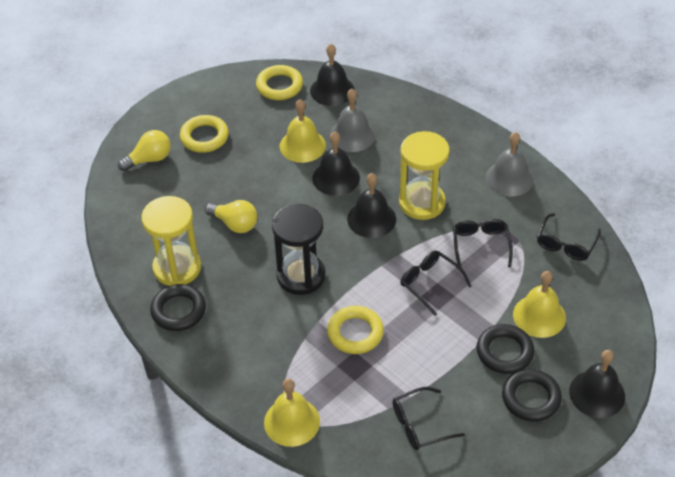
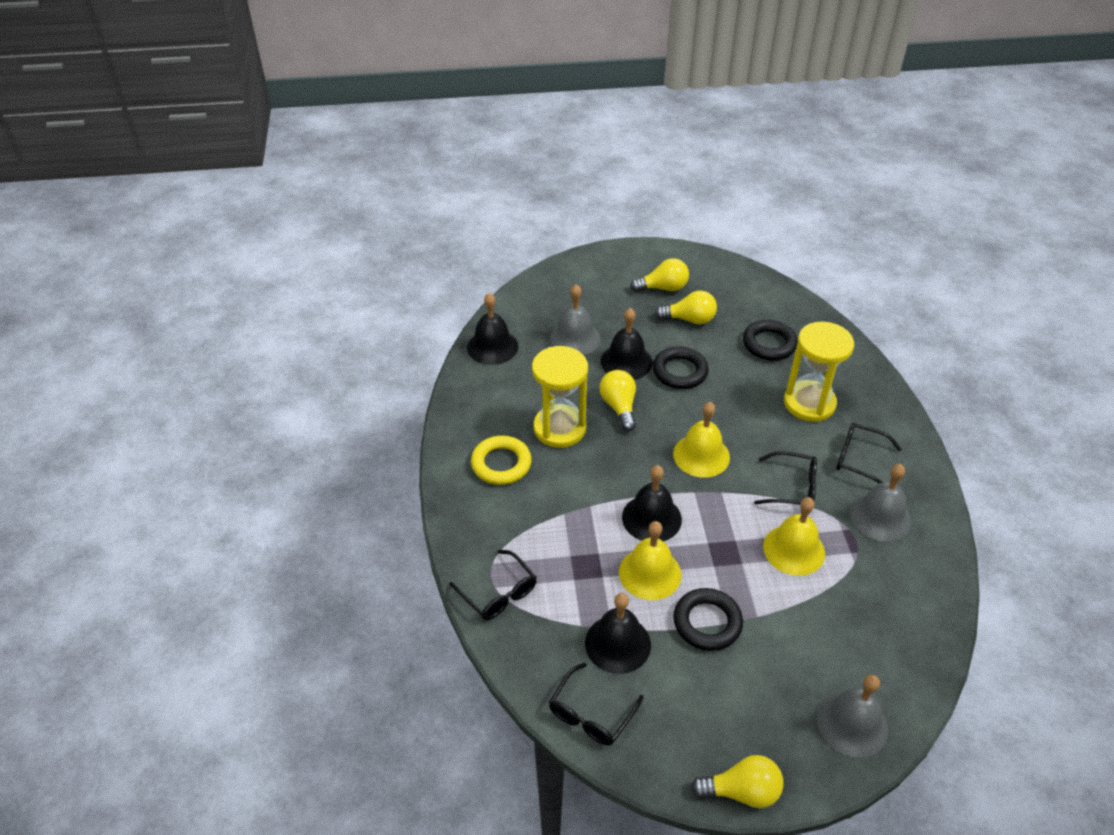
black hourglass: [272,204,325,295] = 1 -> none = 0
grey bell: [330,89,376,152] [485,132,534,197] = 2 -> [550,284,600,355] [817,675,888,758] [850,464,911,542] = 3
yellow light bulb: [118,130,171,171] [205,200,257,233] = 2 -> [599,370,636,431] [630,258,689,292] [655,290,717,325] [691,755,784,808] = 4
yellow ring: [180,115,229,153] [256,65,303,100] [327,306,384,354] = 3 -> [471,436,532,485] = 1

